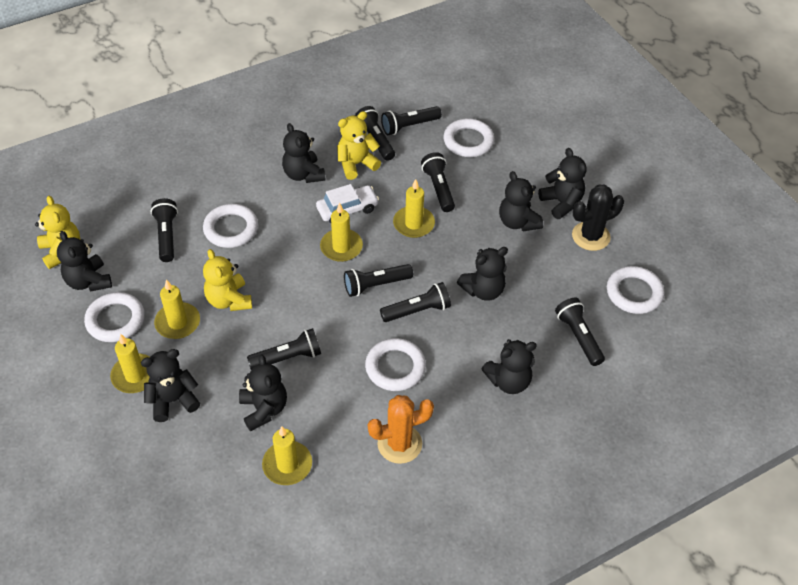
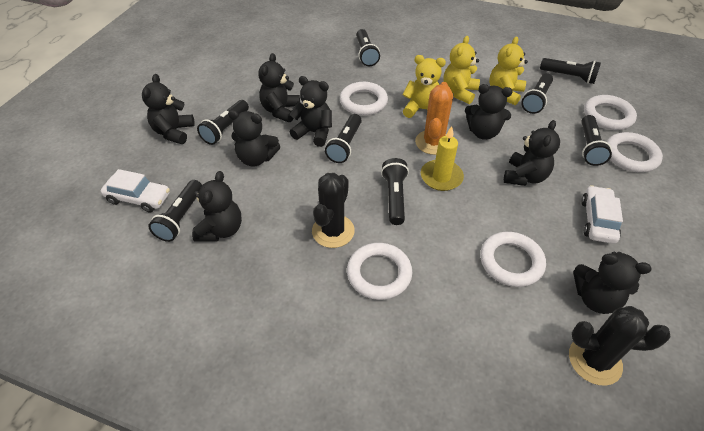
black cactus: [572,185,624,251] = 1 -> [312,173,355,248] [569,306,671,386] = 2
white car: [316,184,379,223] = 1 -> [101,169,170,213] [581,185,623,244] = 2
yellow candle: [110,334,150,393] [154,280,200,339] [262,426,312,485] [320,202,363,262] [393,179,435,238] = 5 -> [421,126,464,191] = 1

